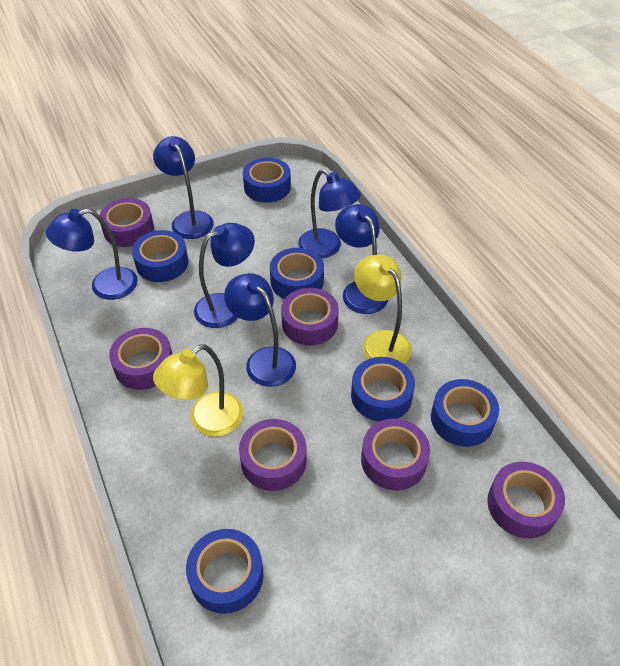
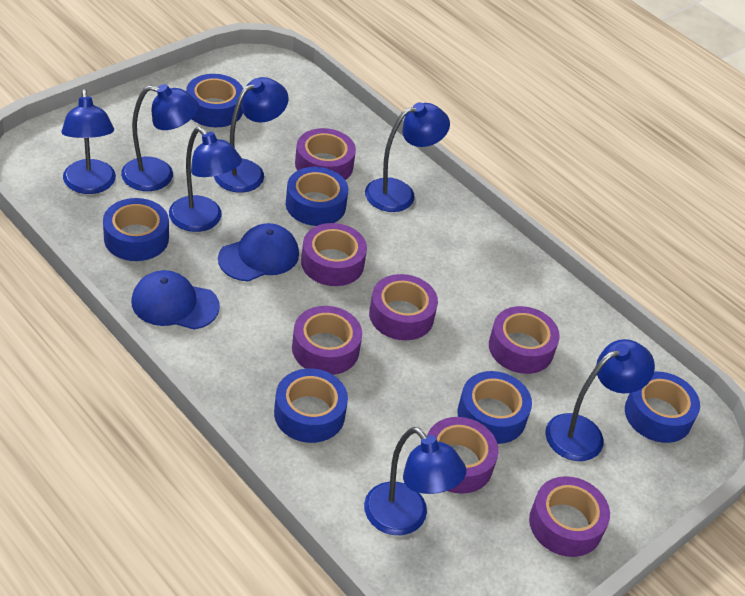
blue cap: none = 0 -> [131,270,220,330] [218,223,299,281] = 2
blue lamp: [46,208,138,300] [153,136,213,239] [194,223,255,328] [224,273,296,387] [298,169,361,258] [335,204,388,314] = 6 -> [61,89,116,194] [121,84,199,191] [169,127,242,232] [214,77,289,193] [364,427,466,535] [365,102,450,212] [545,339,655,461] = 7
purple tape: [99,198,154,247] [109,328,172,390] [239,419,307,491] [281,288,339,345] [361,419,430,490] [487,462,565,538] = 6 -> [292,306,362,375] [295,128,356,180] [301,223,367,286] [369,274,438,340] [427,417,499,494] [489,306,560,374] [529,476,610,557] = 7
yellow lamp: [153,344,243,436] [354,255,412,364] = 2 -> none = 0

